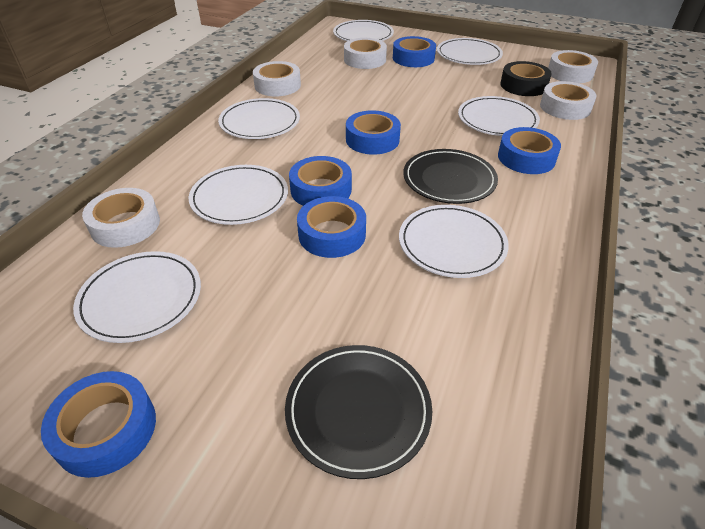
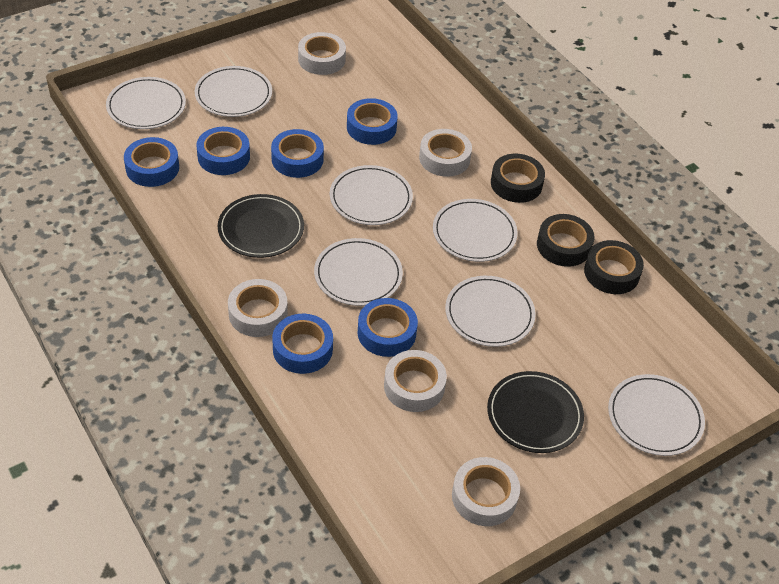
black tape: [500,61,552,96] = 1 -> [491,154,545,203] [537,214,595,267] [584,240,644,294] = 3

